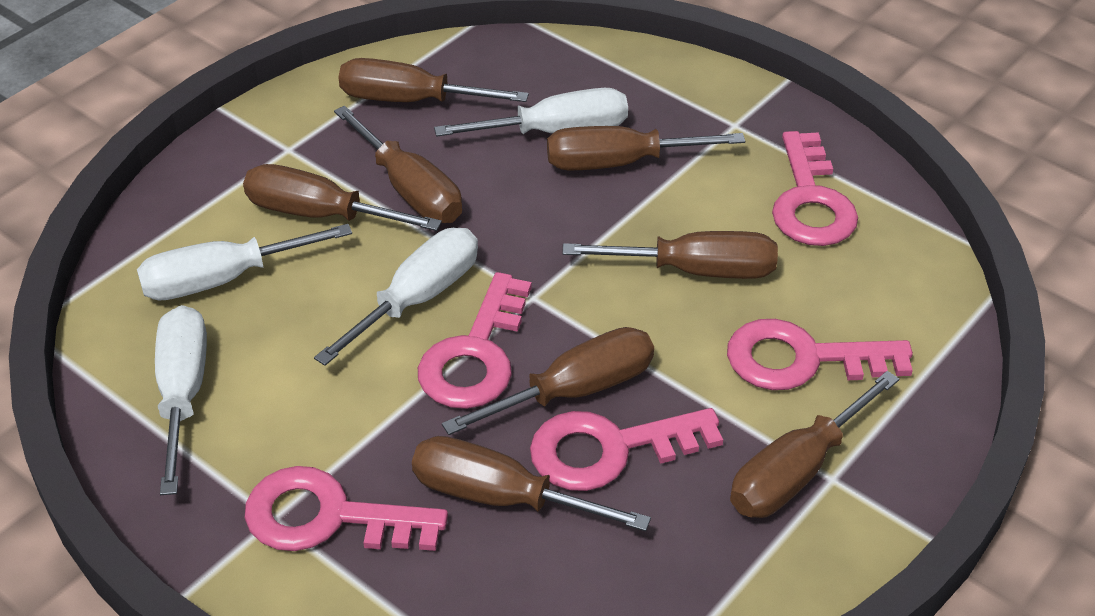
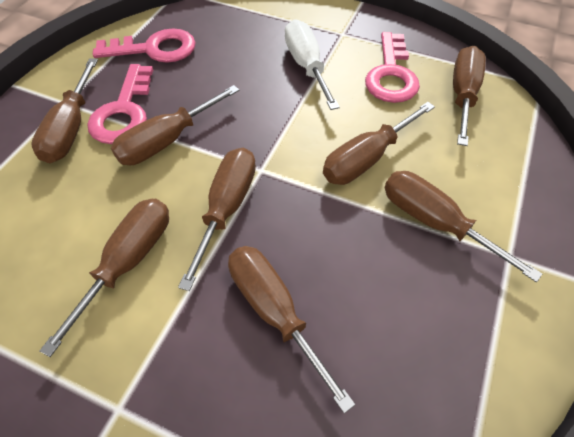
pink key: [245,466,448,551] [418,272,532,409] [530,408,723,491] [727,319,913,390] [772,131,858,246] = 5 -> [87,64,153,144] [93,28,196,63] [365,32,420,103] = 3
white screwdriver: [137,224,352,301] [155,305,207,495] [314,228,478,366] [434,88,628,137] = 4 -> [285,19,340,110] = 1

